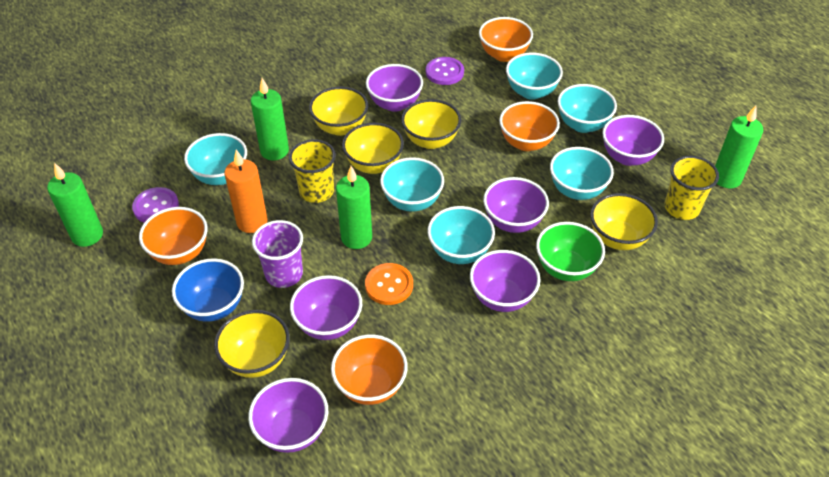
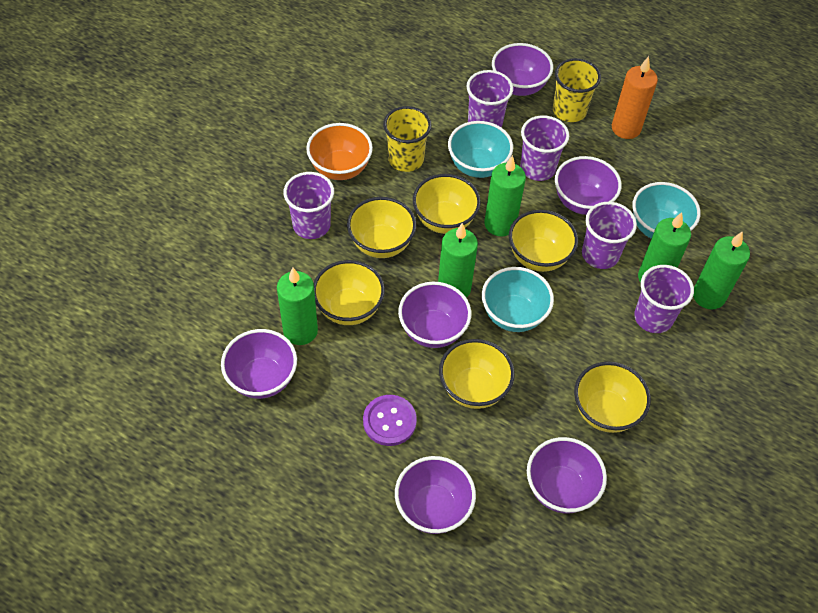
blue bowl: [172,259,244,322] = 1 -> none = 0
green bowl: [536,222,605,281] = 1 -> none = 0
green candle: [47,163,103,247] [250,78,289,160] [336,166,372,249] [715,106,763,188] = 4 -> [277,268,318,345] [438,223,478,298] [484,155,526,236] [638,212,691,283] [693,231,750,310] = 5
orange bowl: [139,207,208,265] [331,335,408,405] [479,17,533,62] [499,101,560,151] = 4 -> [306,123,373,180] = 1
orange button: [365,263,413,305] = 1 -> none = 0
purple button: [132,187,179,223] [426,57,464,85] = 2 -> [363,395,417,446] = 1
purple cup: [252,220,303,288] = 1 -> [283,172,334,239] [467,70,513,127] [520,115,569,181] [582,202,637,269] [634,265,694,333] = 5
turquoise bowl: [184,133,247,185] [380,157,444,212] [428,206,495,264] [506,53,563,100] [550,147,614,200] [558,84,617,133] = 6 -> [448,121,513,178] [482,267,554,332] [632,182,700,239] = 3
yellow bowl: [214,310,290,378] [309,86,368,136] [342,123,404,174] [401,99,461,149] [590,193,658,250] = 5 -> [314,260,385,325] [347,197,416,258] [413,174,481,234] [439,339,515,409] [509,210,578,272] [574,362,651,433] = 6

